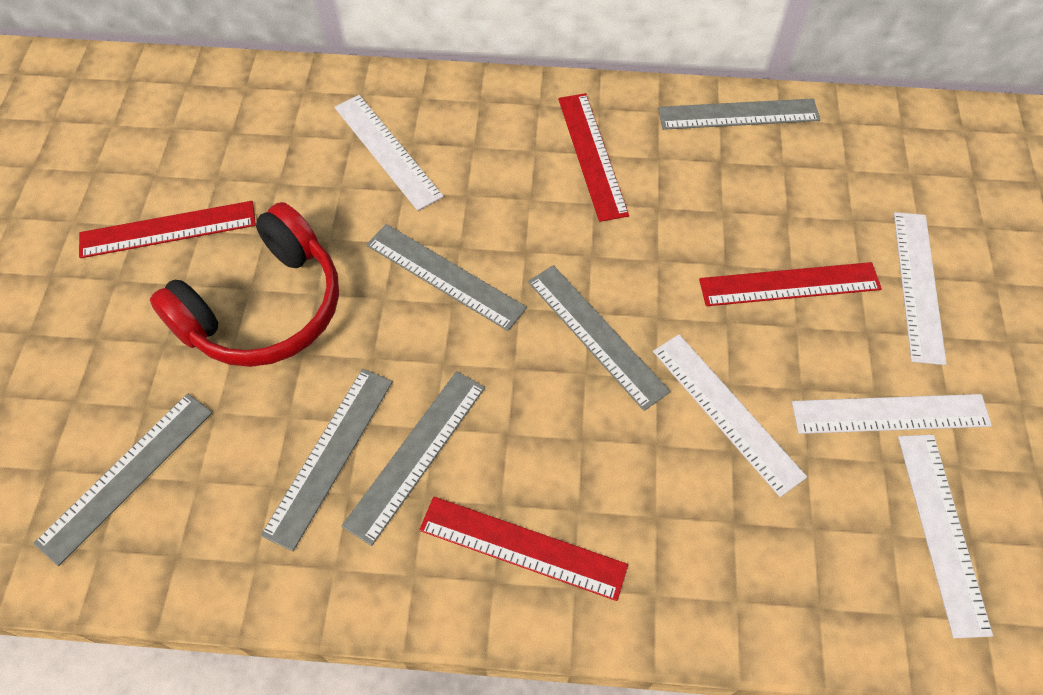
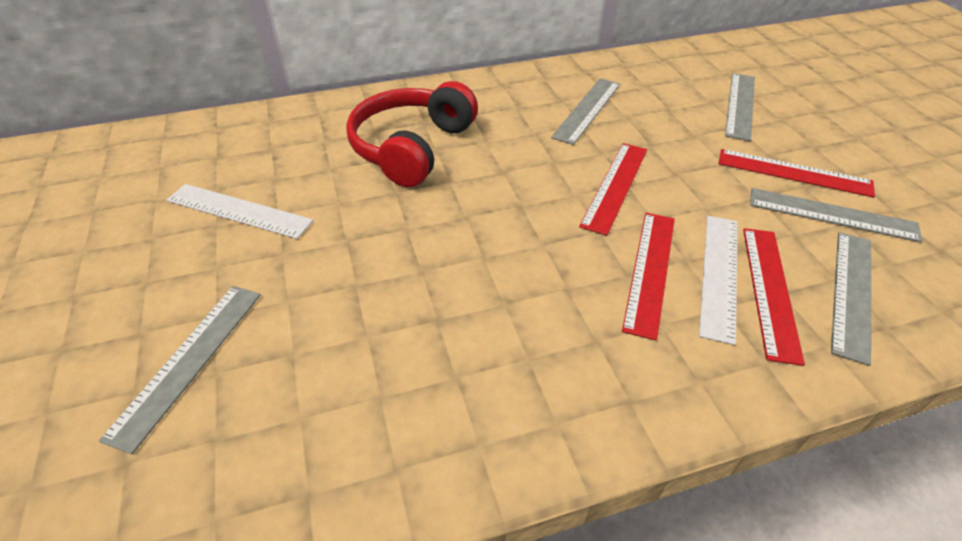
grey ruler: [33,393,212,566] [261,369,393,551] [342,371,485,546] [366,224,527,331] [528,265,670,411] [658,98,820,130] = 6 -> [99,286,261,454] [551,78,620,145] [725,73,755,141] [750,188,922,242] [831,232,871,366] = 5
white ruler: [335,95,444,211] [653,334,807,497] [792,394,992,434] [894,212,947,365] [898,434,993,638] = 5 -> [167,184,313,239] [699,216,738,345] = 2

